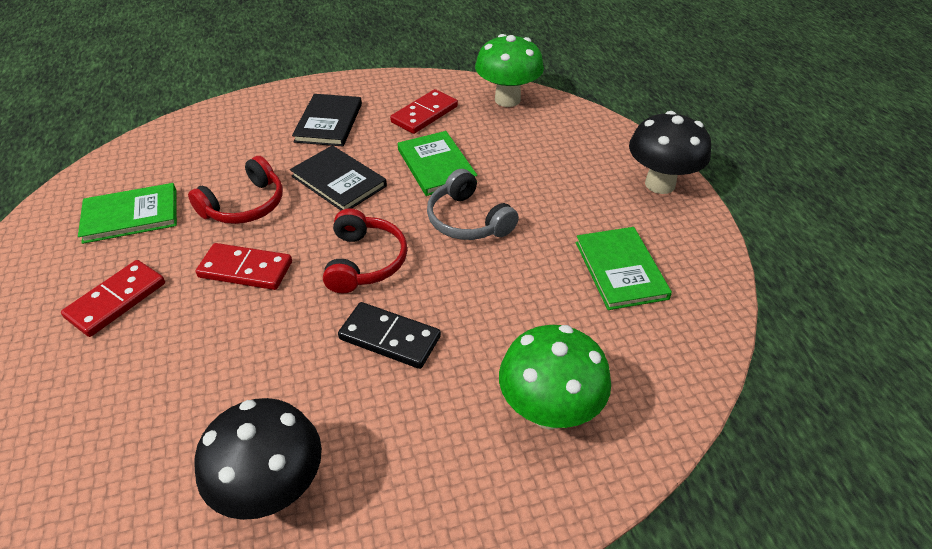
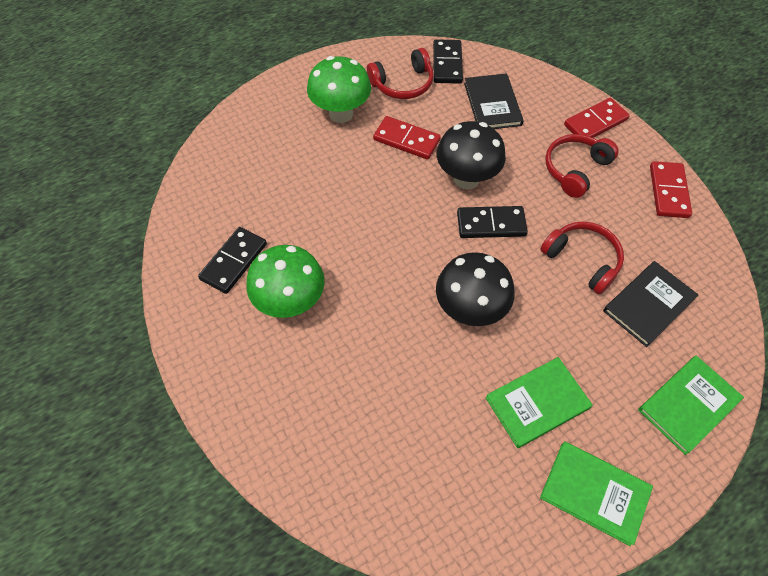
black domino: [338,302,441,369] = 1 -> [198,227,267,294] [433,39,463,84] [457,206,528,238] = 3
grey headphones: [427,169,519,240] = 1 -> none = 0
red headphones: [188,156,283,224] [323,208,407,293] = 2 -> [367,48,434,99] [541,222,624,294] [545,134,619,198] = 3

